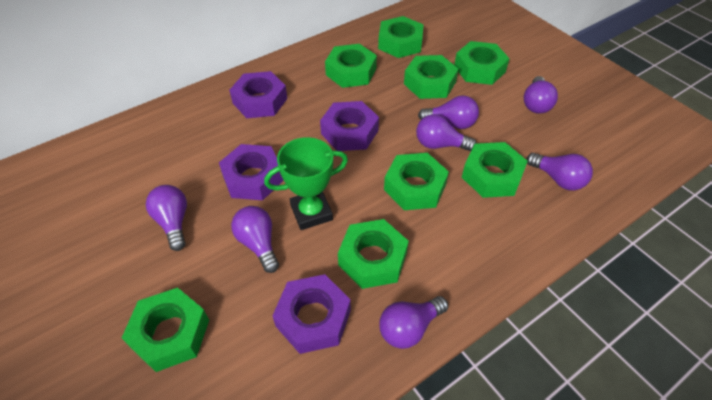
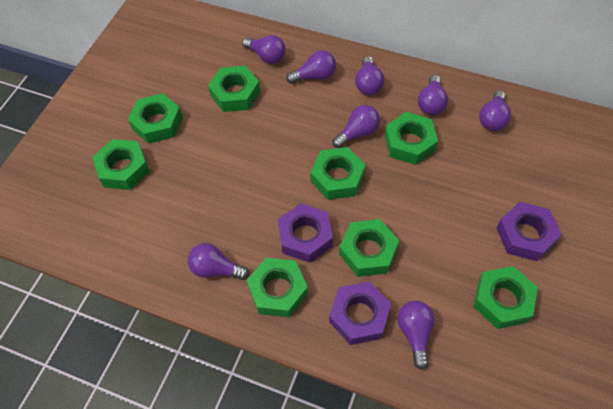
green trophy: [264,137,348,230] = 1 -> none = 0
purple light bulb: [146,185,187,251] [231,206,279,273] [379,296,448,349] [416,114,477,151] [418,96,479,129] [524,76,558,114] [526,153,593,191] = 7 -> [188,243,249,280] [243,35,286,64] [286,50,336,84] [333,105,380,148] [355,56,384,95] [397,301,435,370] [418,75,448,115] [479,91,511,131] = 8
purple nut: [219,144,284,200] [229,71,287,118] [272,274,351,354] [320,101,379,151] = 4 -> [278,203,333,263] [329,281,391,345] [497,202,562,261] = 3

